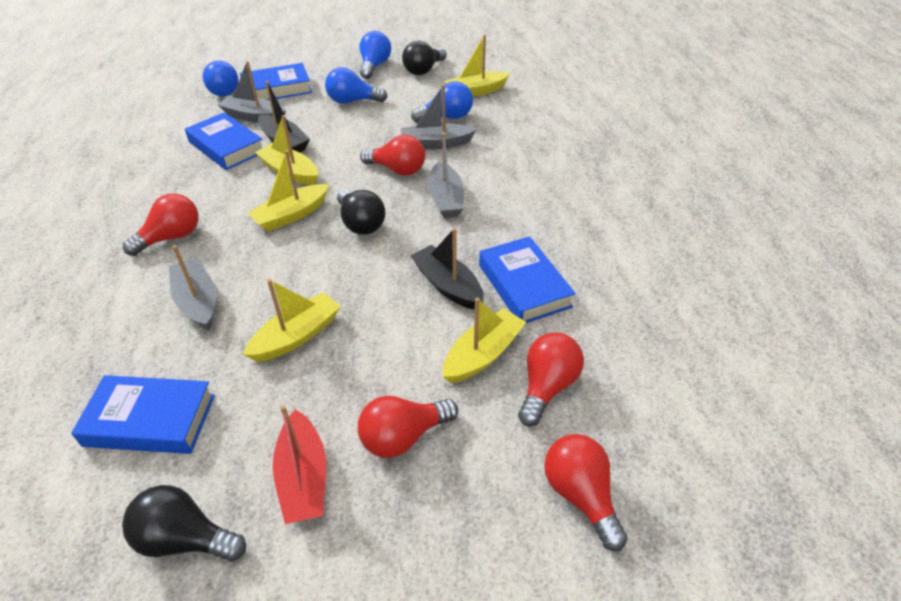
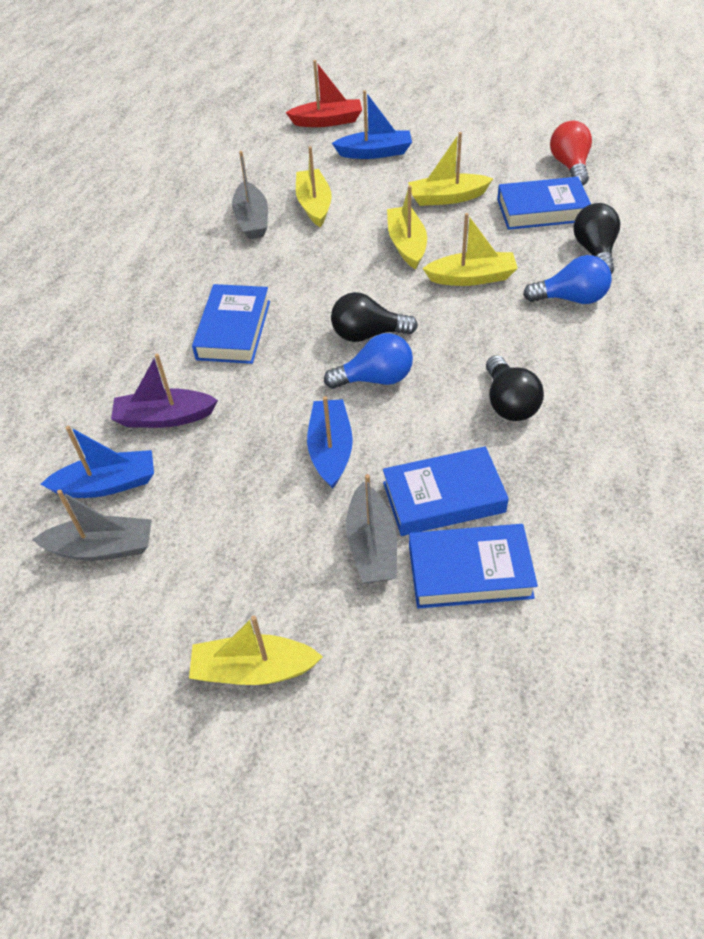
black boat: [258,81,310,152] [411,228,484,310] = 2 -> none = 0
blue boat: none = 0 -> [41,426,154,498] [307,396,353,489] [332,90,412,159] = 3
blue light bulb: [203,61,238,96] [325,67,388,104] [360,31,391,79] [411,81,473,123] = 4 -> [324,333,413,389] [523,255,612,304] = 2
grey boat: [169,245,216,330] [218,61,286,123] [401,84,477,149] [428,132,464,218] = 4 -> [32,490,152,561] [232,151,268,239] [346,474,397,583] = 3
purple boat: none = 0 -> [111,354,218,428] = 1
red light bulb: [123,194,198,256] [358,396,458,458] [360,135,425,176] [518,332,584,427] [544,434,628,551] = 5 -> [550,121,592,185] = 1

